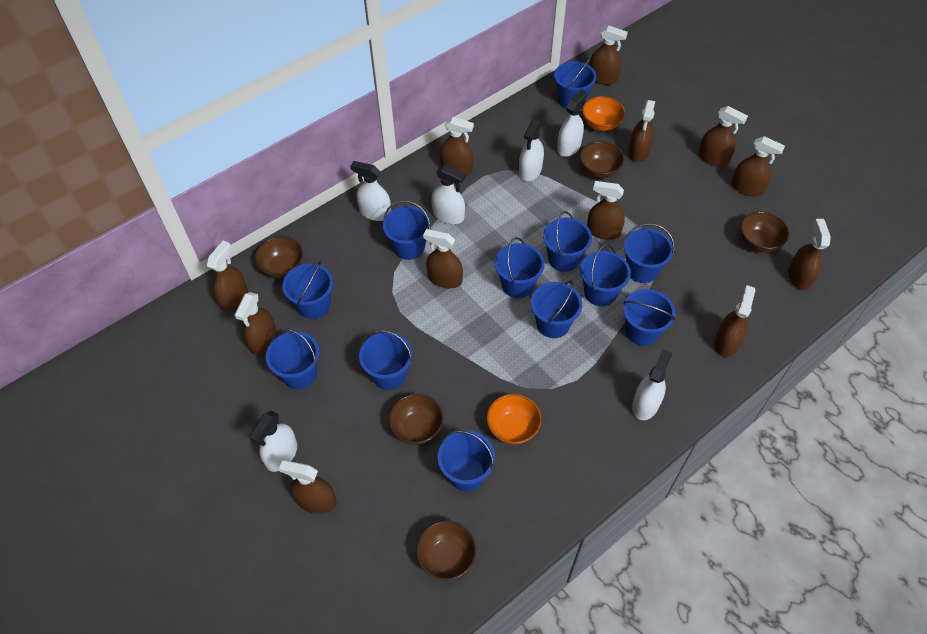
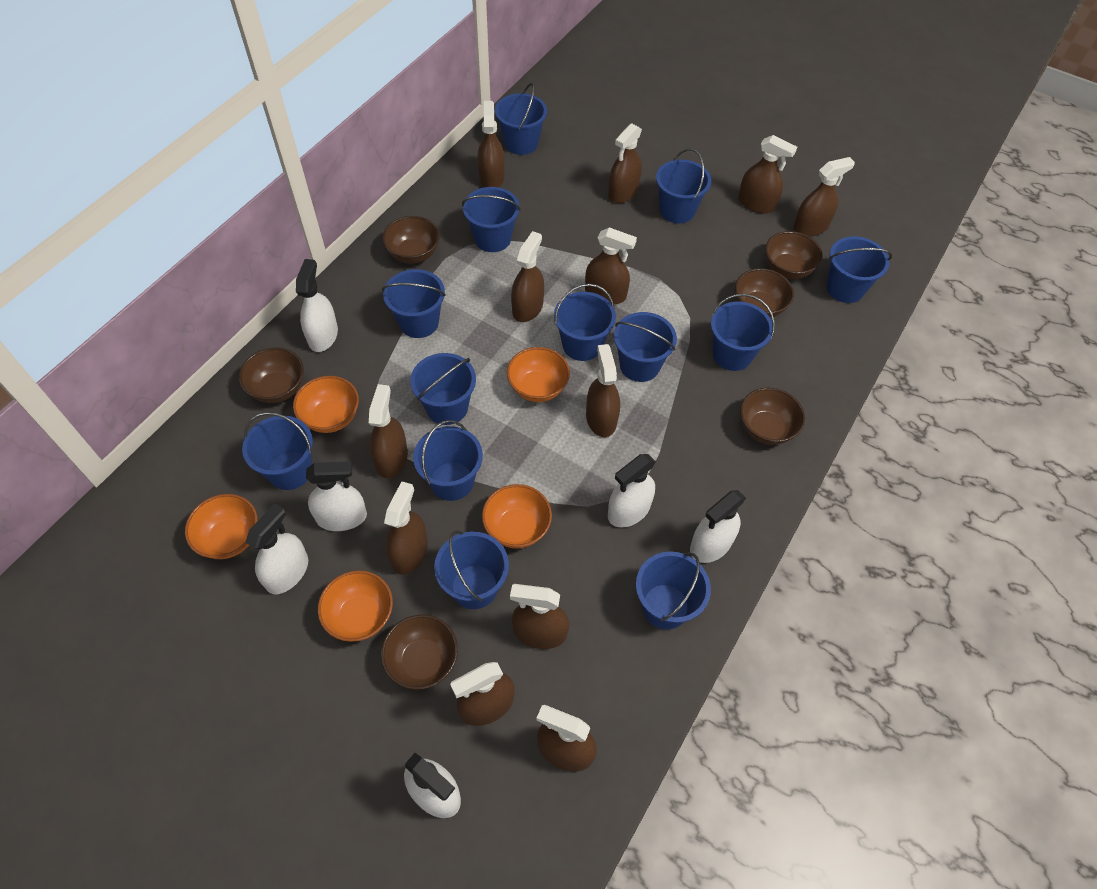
blue bucket: [266,328,320,389] [282,261,333,319] [359,330,413,390] [383,200,431,260] [438,430,495,491] [495,237,545,298] [531,281,582,338] [543,211,592,272] [554,57,597,108] [580,245,631,306] [623,289,676,346] [624,223,675,283] = 12 -> [242,412,313,490] [382,269,446,338] [410,353,476,425] [413,420,483,501] [434,530,509,609] [462,187,521,252] [495,83,547,155] [554,284,616,361] [614,312,677,382] [636,551,711,630] [656,149,711,223] [711,294,775,371] [826,236,892,303] = 13
brown bowl: [255,236,303,278] [389,394,443,445] [416,521,476,580] [580,141,624,178] [741,212,789,252] = 5 -> [239,348,304,403] [381,615,458,690] [382,216,440,263] [735,268,794,318] [740,388,805,445] [765,231,823,279] = 6
orange bowl: [487,394,542,445] [582,96,625,131] = 2 -> [185,494,258,559] [293,376,359,433] [318,570,393,642] [482,484,552,549] [507,347,570,402] = 5

